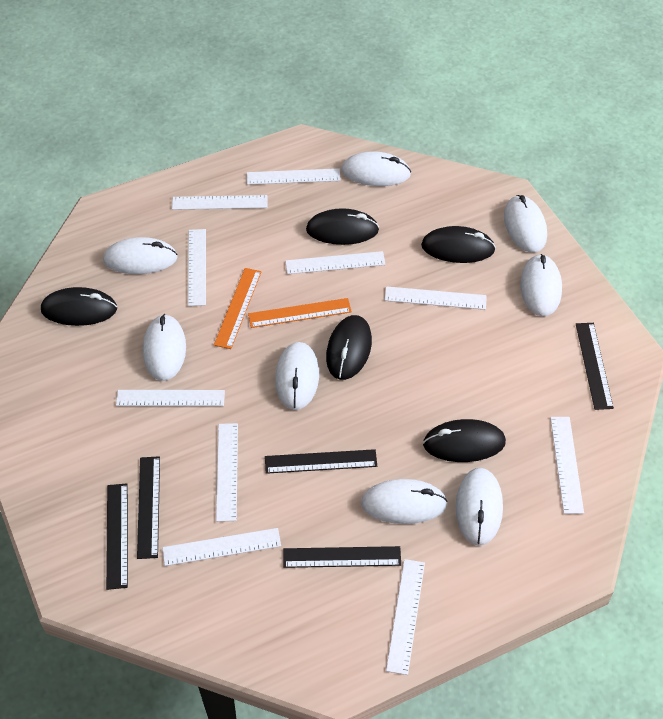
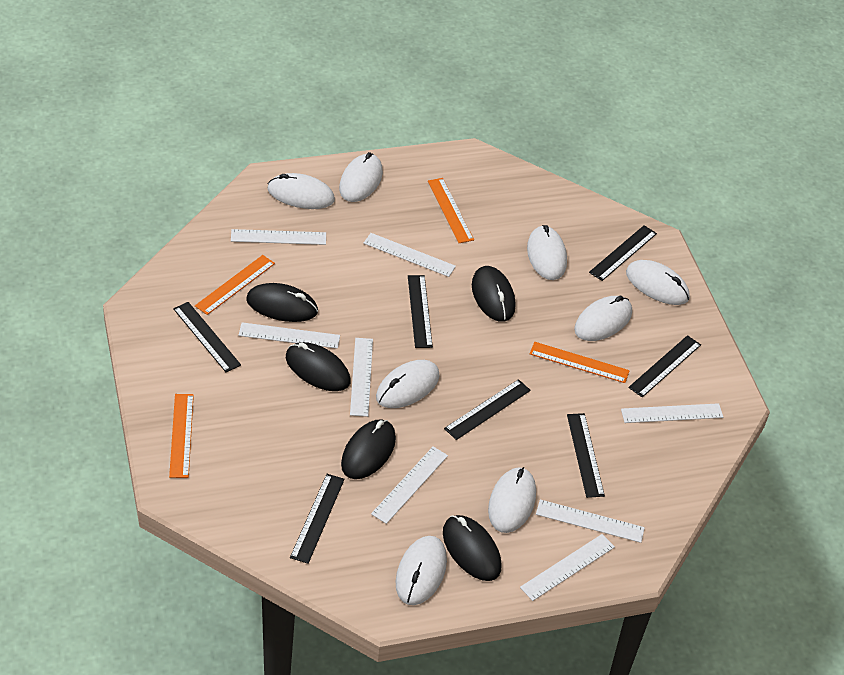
black ruler: [106,483,128,590] [137,456,160,559] [265,449,377,474] [283,546,401,568] [576,323,614,410] = 5 -> [173,302,241,372] [290,474,345,564] [408,275,433,348] [444,379,531,440] [567,413,605,498] [589,225,657,281] [628,335,701,397] = 7
orange ruler: [214,268,262,349] [248,298,352,328] = 2 -> [169,394,194,478] [195,255,275,315] [428,178,474,243] [530,342,630,383] = 4
white ruler: [116,390,225,406] [162,528,281,566] [172,195,268,210] [188,229,206,306] [216,423,238,522] [247,168,341,185] [285,251,386,274] [384,286,487,310] [386,559,425,675] [550,417,584,514] = 10 -> [231,229,326,245] [239,322,340,349] [350,338,373,417] [363,233,456,277] [371,447,448,524] [520,534,615,601] [536,499,645,543] [621,403,723,423] = 8

